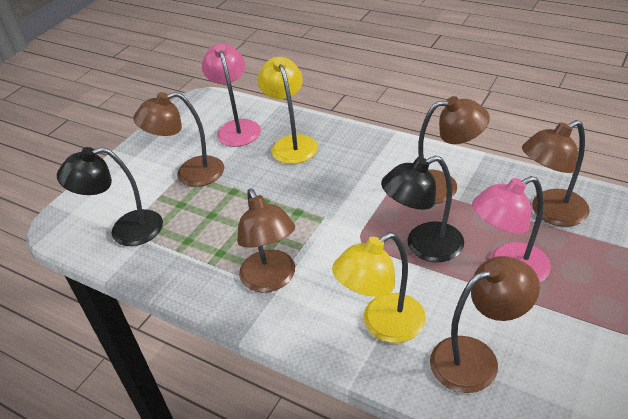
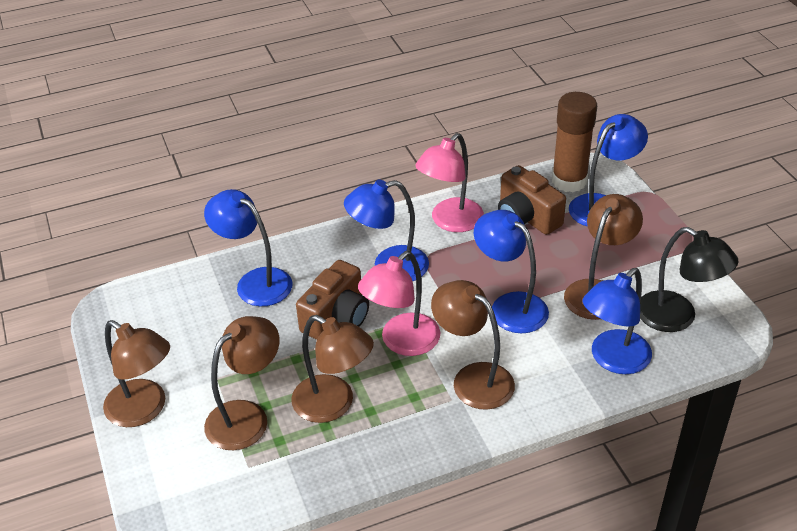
black lamp: [57,147,163,246] [381,156,464,262] = 2 -> [640,227,739,332] = 1
blue lamp: none = 0 -> [204,189,292,306] [344,180,429,281] [474,210,549,333] [569,114,648,227] [582,268,652,374] = 5
brown camera: none = 0 -> [296,260,369,340] [498,165,566,235] = 2
brown glue stick: none = 0 -> [552,92,597,192] = 1
yellow lamp: [257,57,318,164] [332,232,426,343] = 2 -> none = 0

